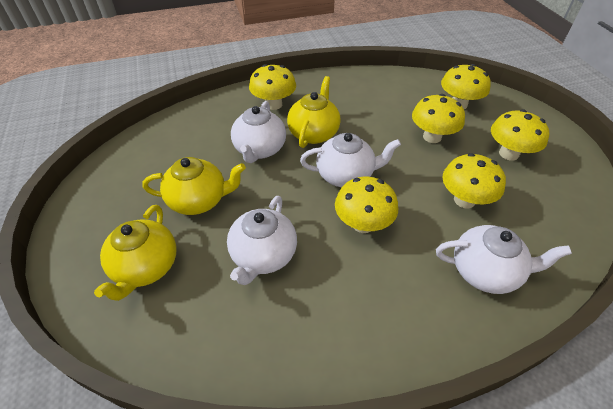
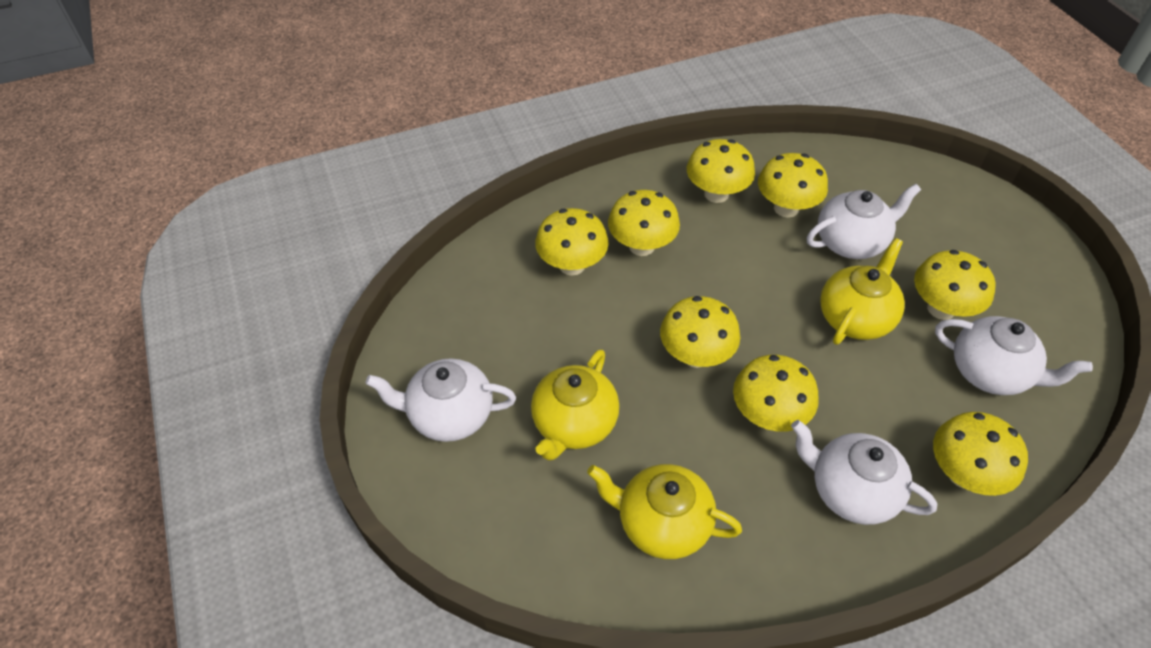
yellow mushroom: [249,64,296,110] [335,177,398,233] [412,94,465,143] [441,64,491,109] [442,153,506,208] [491,110,549,161] = 6 -> [535,208,609,276] [608,190,680,256] [660,296,740,368] [687,139,755,203] [733,355,819,432] [758,153,828,218] [914,250,996,320] [933,412,1028,496] = 8

